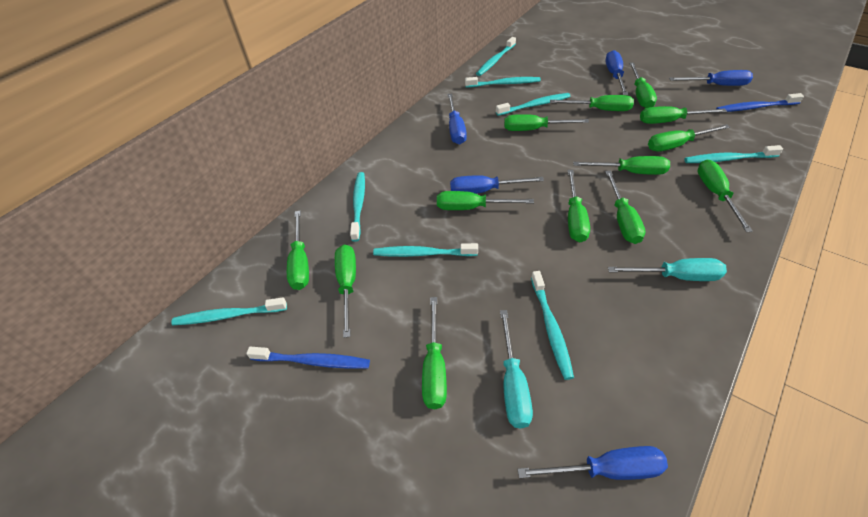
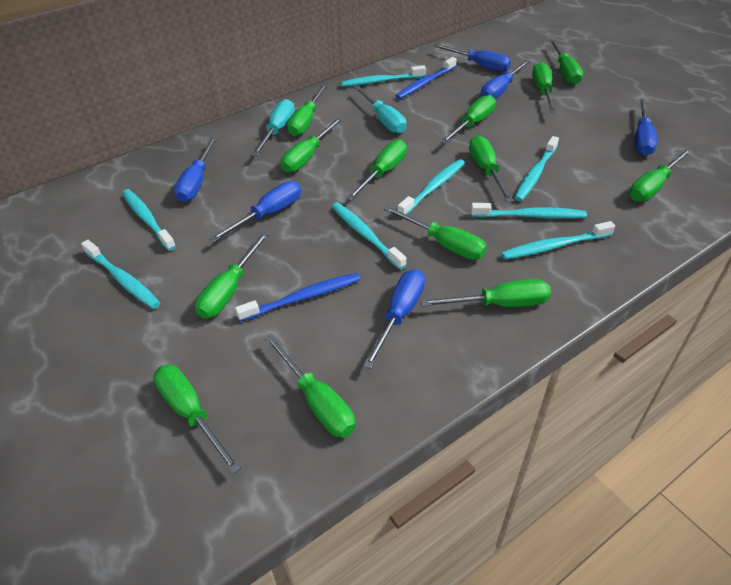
blue screwdriver: [447,94,467,144] [450,175,544,194] [517,446,668,480] [605,50,628,95] [669,70,753,86] = 5 -> [174,137,217,202] [209,181,301,242] [363,269,425,369] [434,44,511,72] [481,60,530,99] [635,99,657,156] = 6

